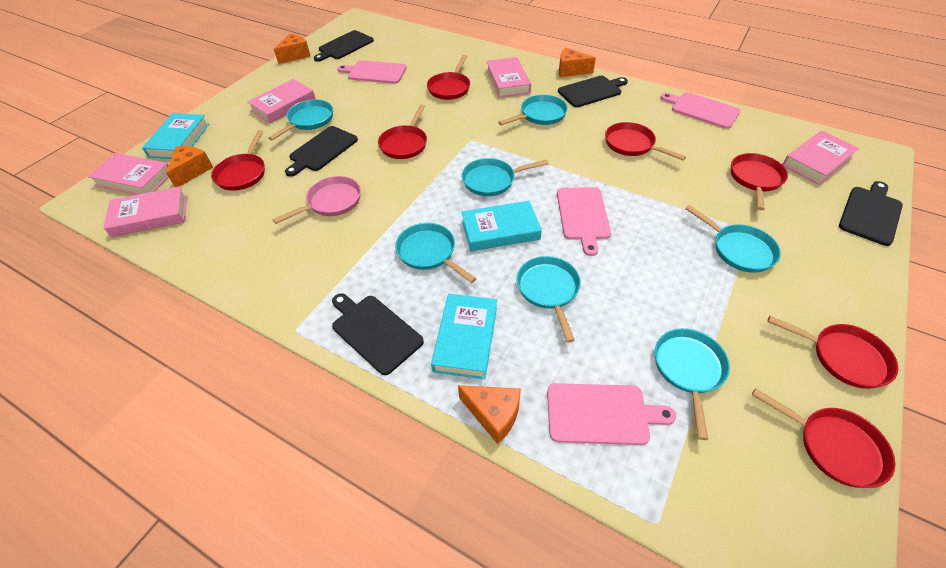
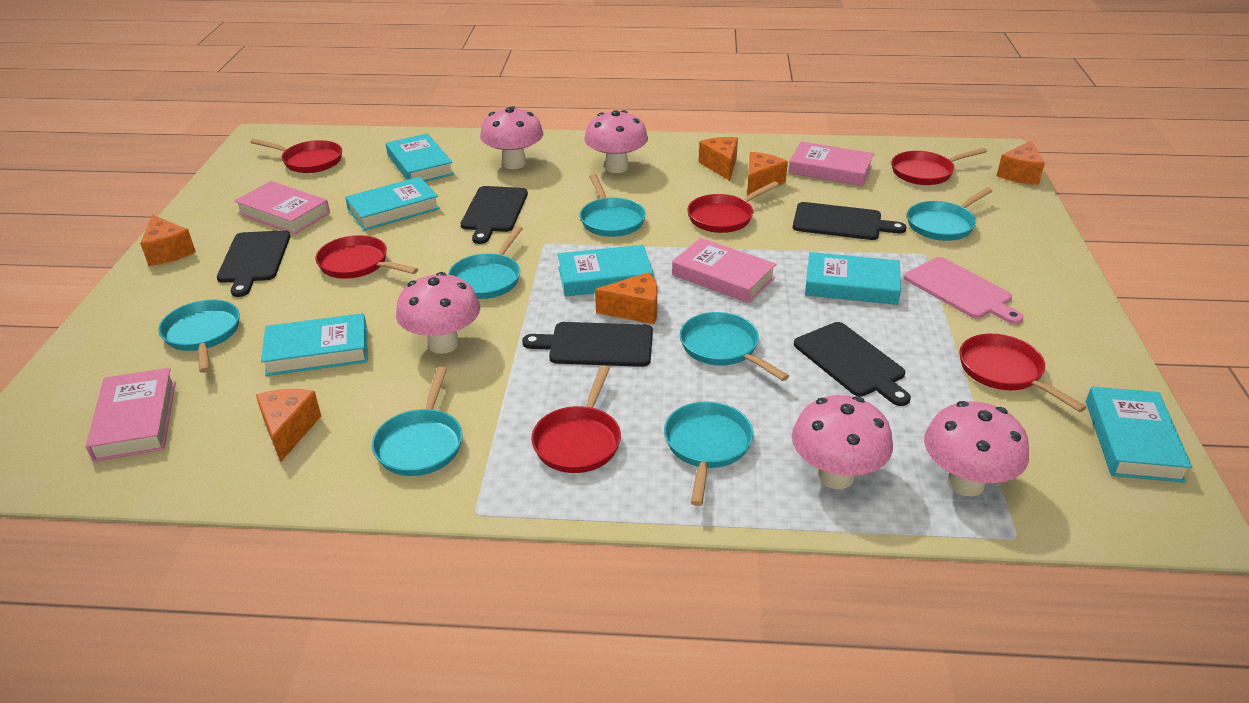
orange cheese: [166,146,213,187] [274,33,311,64] [458,385,521,444] [559,48,596,77] = 4 -> [140,215,196,266] [256,389,321,462] [595,272,657,324] [699,137,738,181] [747,152,788,196] [997,140,1045,185] = 6
pink book: [88,153,169,195] [103,186,187,237] [247,79,315,123] [486,57,531,97] [782,131,859,185] = 5 -> [86,368,176,462] [234,181,330,234] [672,238,777,303] [788,142,874,186] = 4
pink cutting board: [337,60,407,84] [547,383,676,445] [557,187,611,256] [660,92,741,129] = 4 -> [904,257,1024,324] = 1
pink mushroom: none = 0 -> [396,272,480,354] [480,106,543,169] [584,110,648,173] [792,395,893,489] [924,401,1029,497] = 5
pink pan: [273,176,361,224] = 1 -> none = 0
red pan: [211,130,265,191] [378,105,427,159] [427,55,470,100] [605,122,686,160] [731,153,788,210] [752,388,895,488] [768,316,898,389] = 7 -> [250,139,342,173] [315,235,418,279] [531,366,621,473] [687,181,779,233] [891,148,987,185] [960,334,1087,412] = 6
turquoise book: [142,113,209,159] [431,294,497,379] [461,201,542,251] = 3 -> [261,313,368,376] [345,177,440,231] [386,133,454,182] [558,245,654,296] [805,252,901,305] [1086,387,1192,483] = 6

